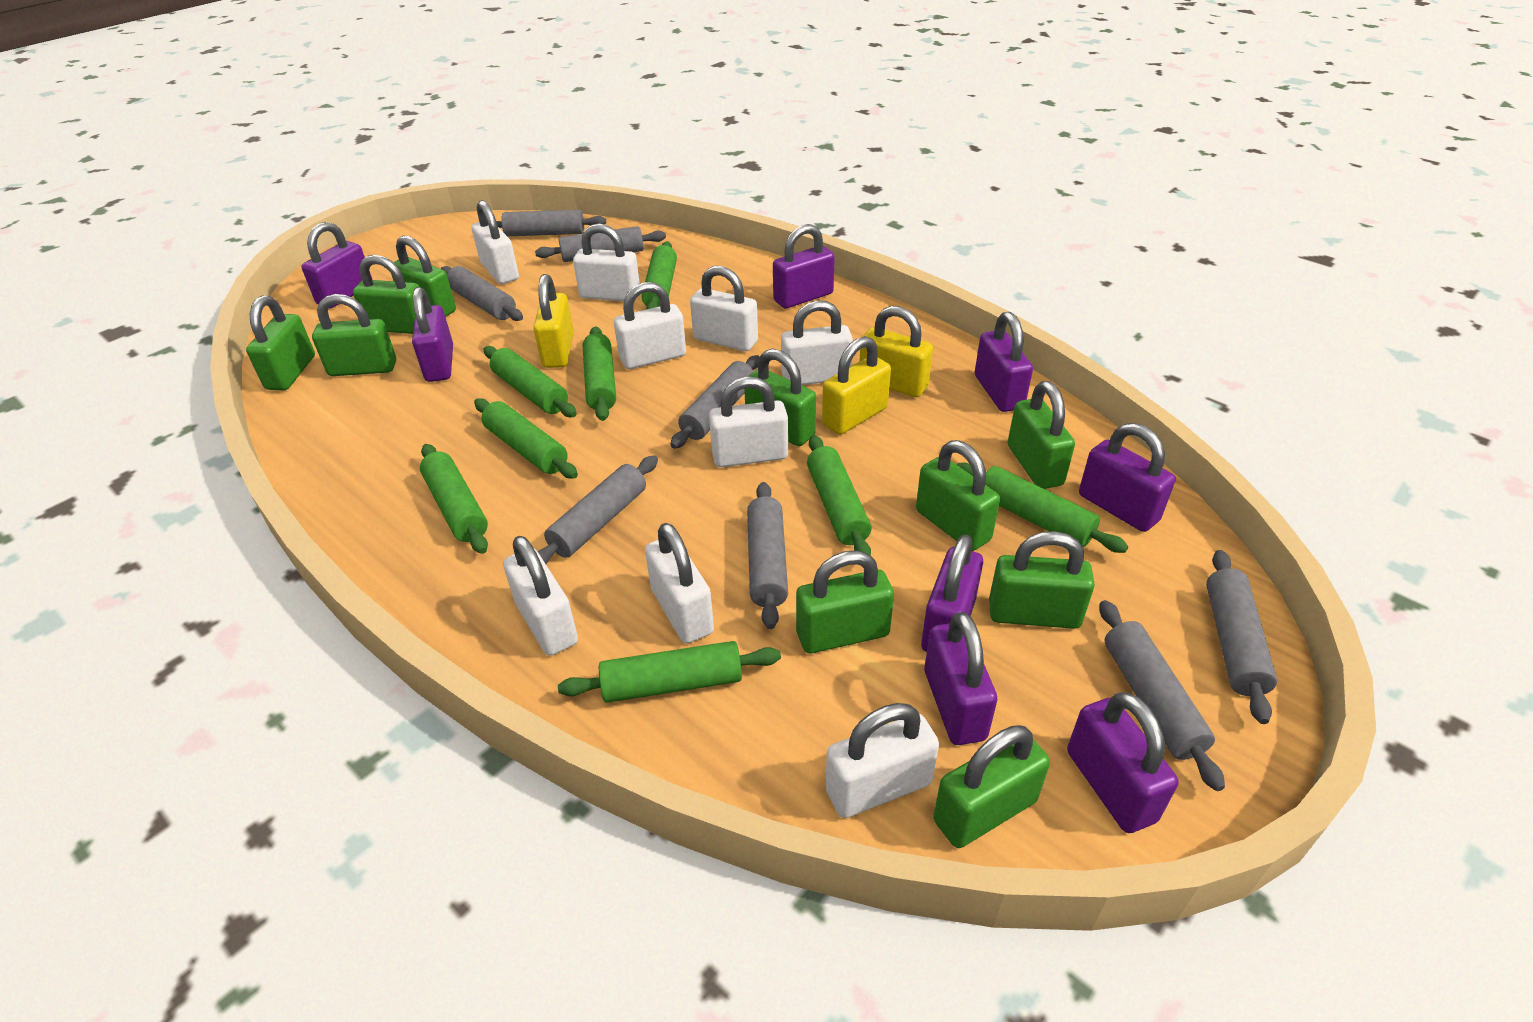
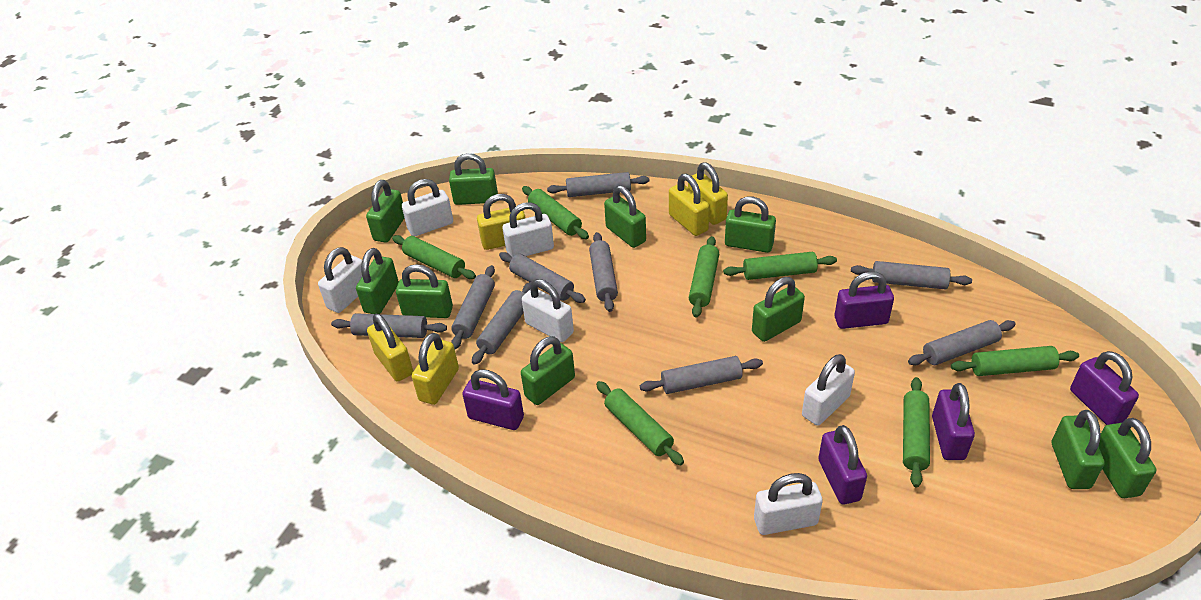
green rolling pin: [420,444,488,554] [474,398,578,479] [483,346,577,417] [558,641,781,703] [583,326,616,421] [642,241,677,309] [807,435,871,556] [957,463,1128,553] = 8 -> [392,235,476,279] [522,186,589,239] [596,381,684,465] [689,236,719,317] [723,252,837,280] [903,377,930,487] [951,346,1079,376] = 7
grey rolling pin: [441,266,523,321] [496,210,606,236] [535,226,666,262] [537,456,658,564] [670,355,760,449] [747,482,788,629] [1099,600,1225,791] [1206,550,1277,724] = 8 -> [331,313,447,338] [451,265,495,349] [472,282,532,365] [499,252,586,303] [547,172,650,197] [589,232,618,312] [640,356,763,394] [851,261,972,290] [908,320,1016,365] = 9
purple padlock: [301,222,373,308] [412,287,453,382] [773,224,835,309] [921,535,983,652] [924,612,997,745] [975,312,1033,412] [1067,692,1179,833] [1079,423,1176,532] = 8 -> [462,369,524,430] [818,425,867,505] [834,271,894,329] [932,383,975,460] [1070,351,1139,425] = 5
white padlock: [471,200,519,284] [503,536,578,656] [573,223,640,301] [614,282,686,369] [645,523,714,643] [690,266,758,351] [709,377,788,467] [781,300,853,385] [825,703,939,818] = 9 -> [318,247,362,313] [402,179,453,236] [503,202,554,257] [522,279,574,342] [754,473,823,535] [802,354,855,426] = 6
yellow padlock: [533,274,574,368] [822,336,891,435] [859,306,933,397] = 3 -> [367,314,413,382] [412,333,459,405] [477,194,525,250] [669,174,709,236] [688,162,728,225] = 5

